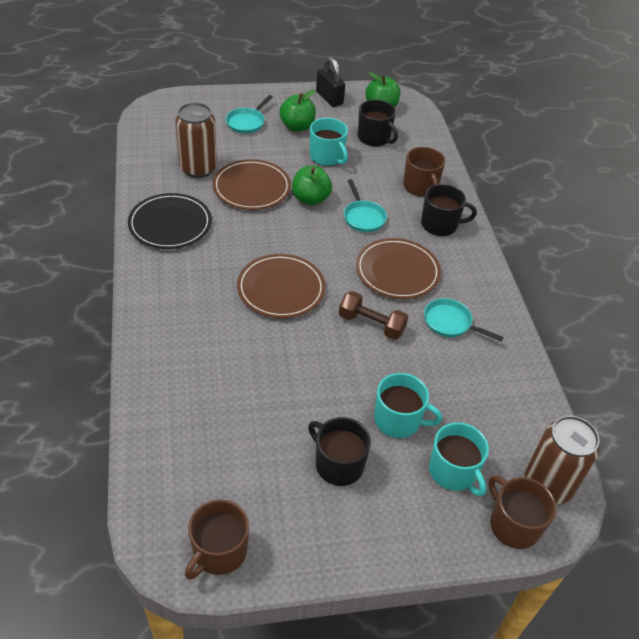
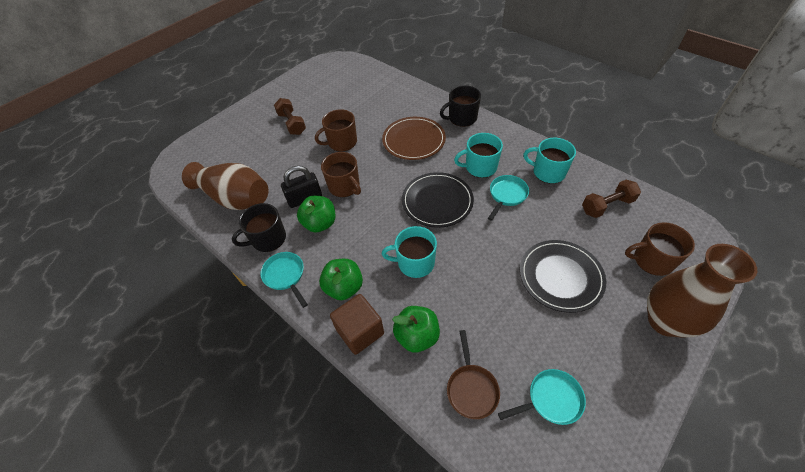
black mug: [308,417,371,486] [358,99,398,146] [421,184,477,236] = 3 -> [232,203,286,252] [440,85,481,127] = 2
black plate: [128,193,212,249] = 1 -> [402,172,474,228] [520,240,606,313] = 2
brown can: [175,103,217,178] [525,416,600,504] = 2 -> none = 0
brown cube: none = 0 -> [330,294,384,355] = 1
brown dumbbell: [339,291,408,340] = 1 -> [274,98,306,135] [582,180,641,218] = 2
brown pan: none = 0 -> [447,330,500,419] = 1
brown plate: [213,159,291,210] [237,254,325,318] [356,238,441,299] = 3 -> [382,117,446,160] = 1
brown vase: none = 0 -> [182,162,268,210] [647,244,757,338] = 2

